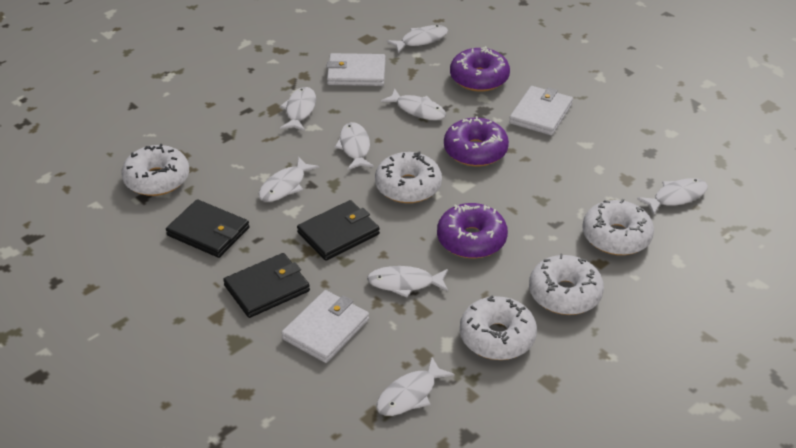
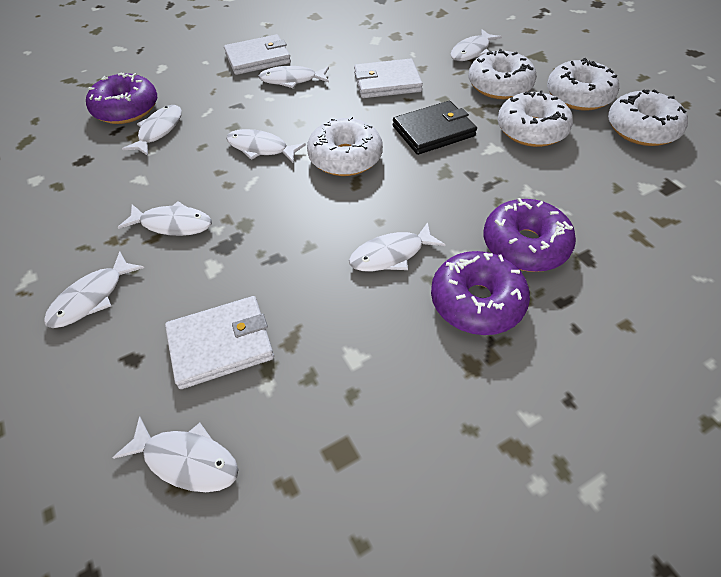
black wallet: [166,199,249,258] [223,253,310,318] [297,200,380,261] = 3 -> [393,101,477,155] = 1

